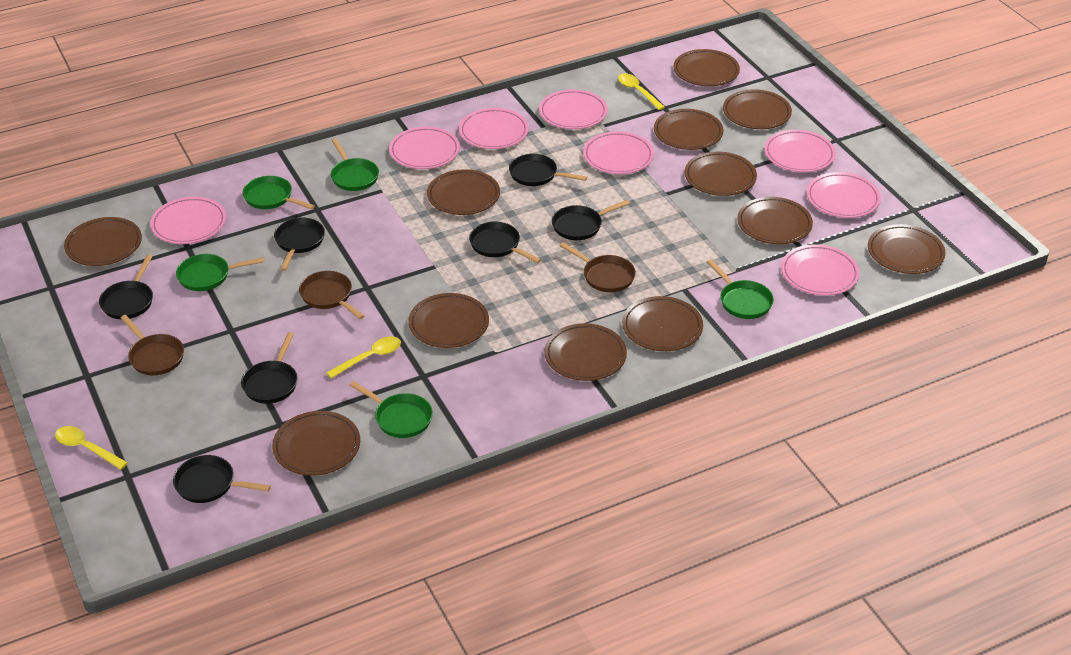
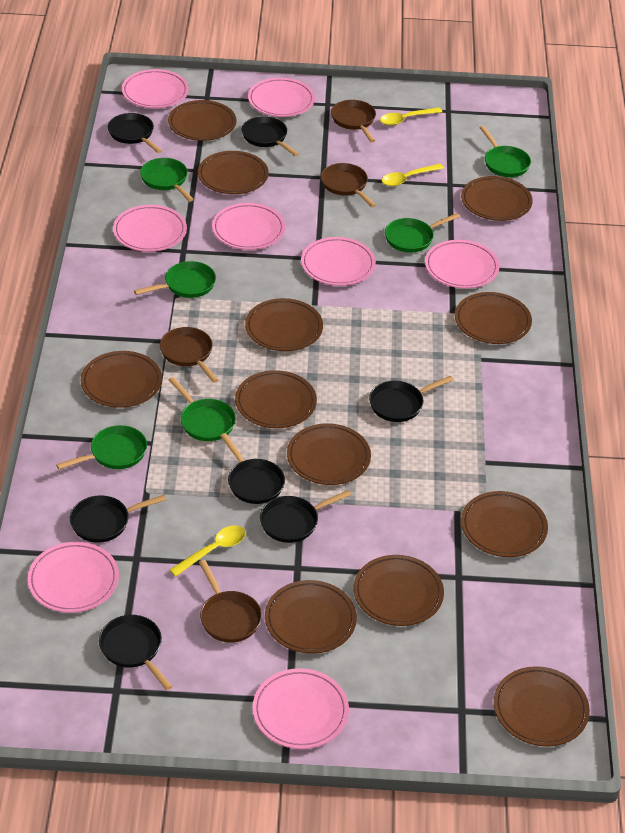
brown pan: [121,315,184,376] [299,271,364,319] [560,242,636,292] = 3 -> [160,327,218,383] [199,560,262,643] [321,163,376,208] [331,100,376,142] = 4
green pan: [176,254,264,291] [243,176,315,209] [331,139,379,191] [349,381,433,438] [707,259,774,319] = 5 -> [56,425,147,469] [134,261,216,298] [140,158,194,202] [169,377,236,441] [385,213,460,253] [480,126,531,177] = 6

